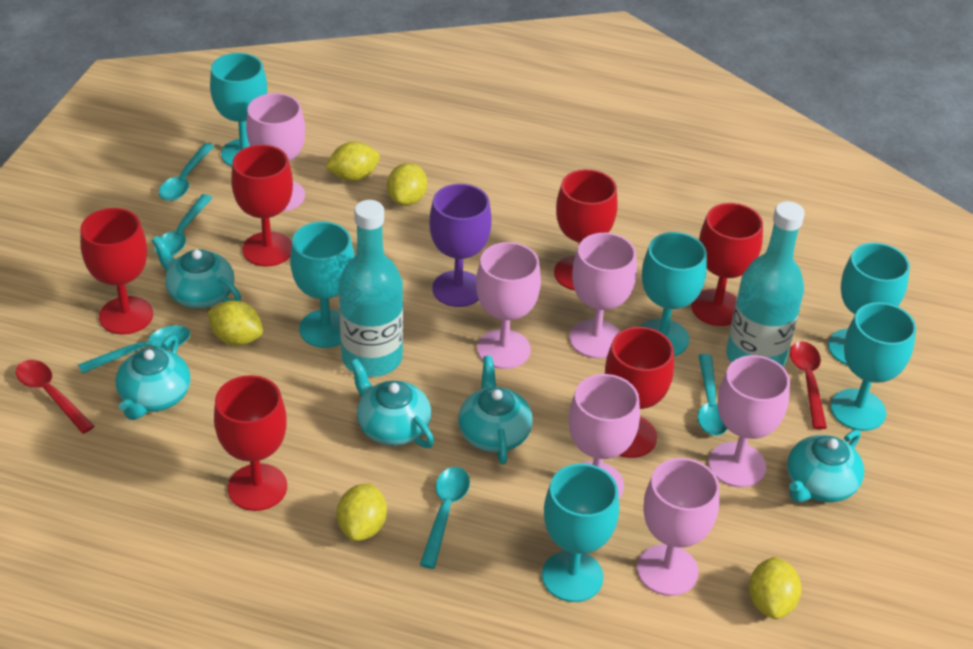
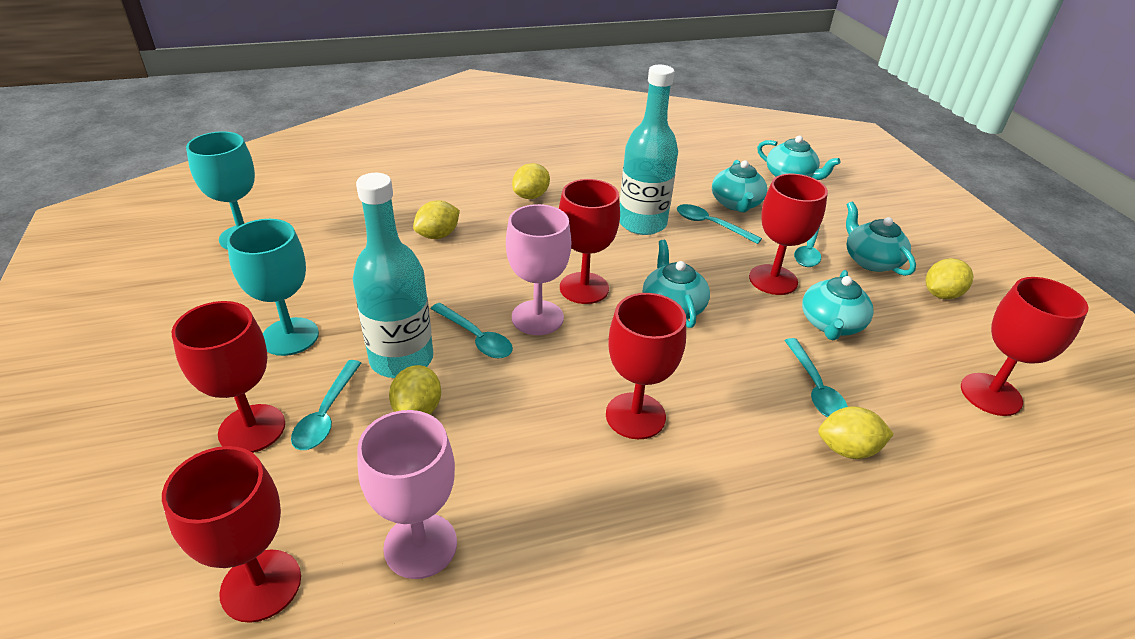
pink goblet: [246,93,305,212] [476,242,541,369] [569,233,637,358] [569,374,640,499] [637,458,719,596] [709,355,790,487] = 6 -> [357,410,457,579] [506,204,571,335] = 2
purple goblet: [429,184,491,307] = 1 -> none = 0
red spoon: [16,360,94,434] [790,341,827,429] = 2 -> none = 0
turquoise goblet: [210,53,267,167] [290,222,355,348] [542,464,619,602] [640,232,707,356] [828,243,910,366] [830,302,916,431] = 6 -> [186,131,255,250] [227,219,319,356] = 2

